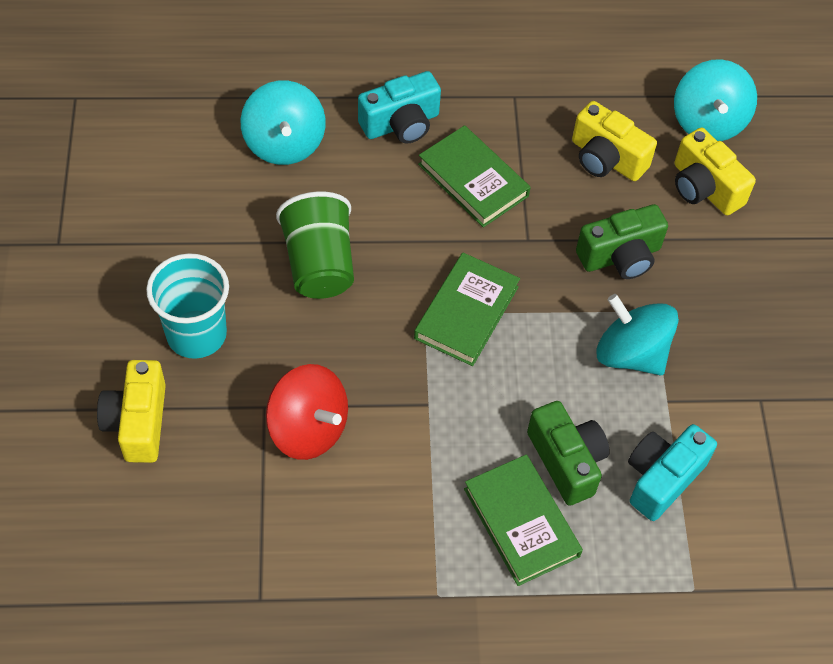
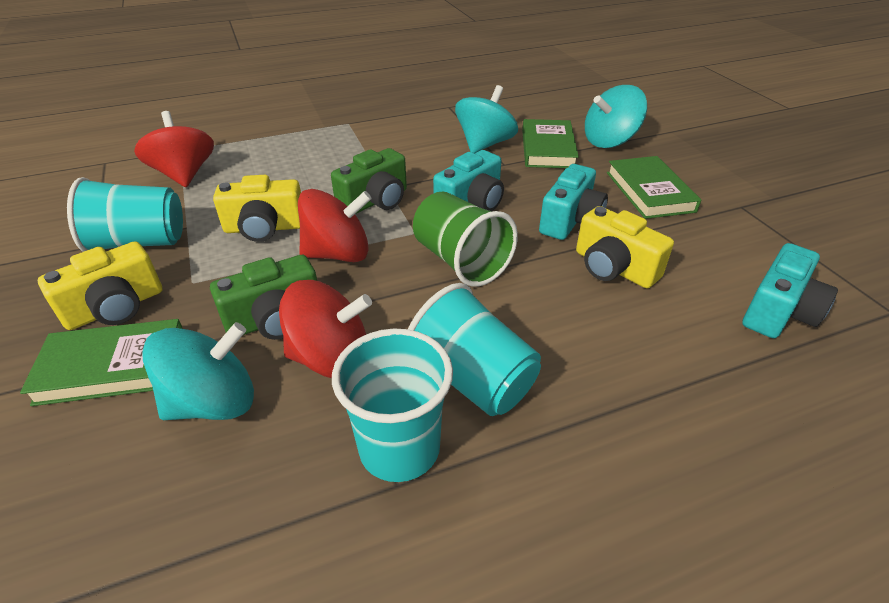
red spinning top: [266,364,348,460] = 1 -> [134,111,214,187] [279,280,372,378] [298,189,372,262] = 3
turquoise camera: [358,71,441,144] [628,424,717,521] = 2 -> [433,150,504,211] [539,164,608,240] [742,243,838,338] = 3
turquoise cup: [146,253,229,359] = 1 -> [67,177,183,252] [332,329,453,482] [408,283,541,416] = 3

